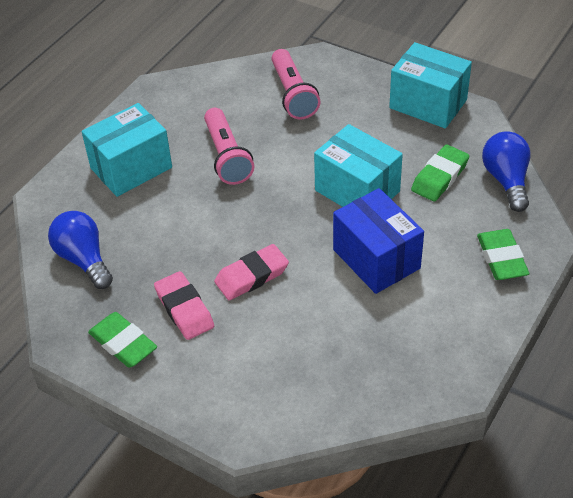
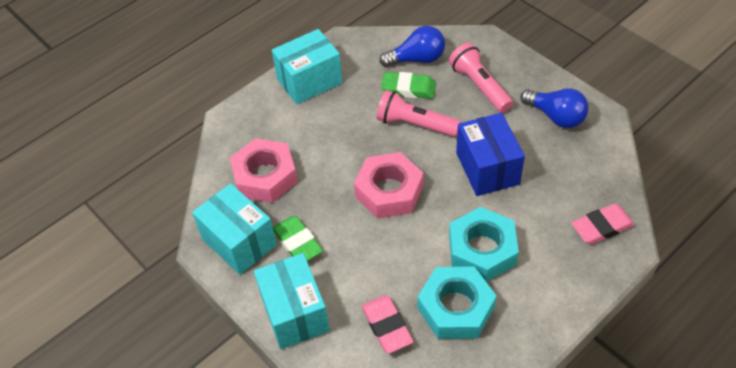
green eraser: [88,312,157,368] [411,145,469,202] [477,229,529,280] = 3 -> [273,216,323,261] [381,72,436,99] = 2
pink nut: none = 0 -> [230,138,298,203] [354,152,424,219] = 2
turquoise nut: none = 0 -> [418,267,496,339] [449,207,519,282] = 2

